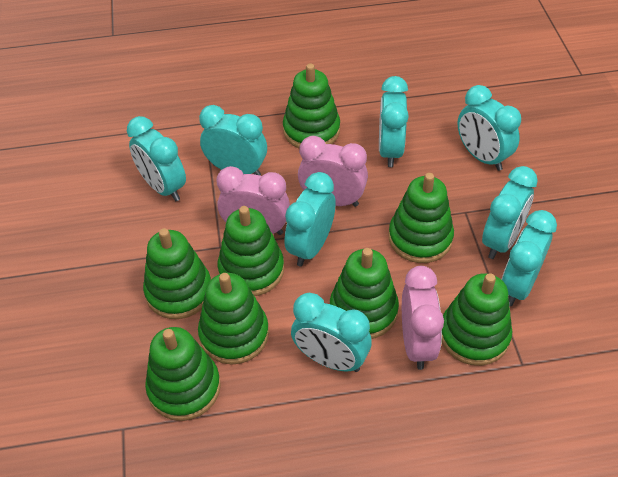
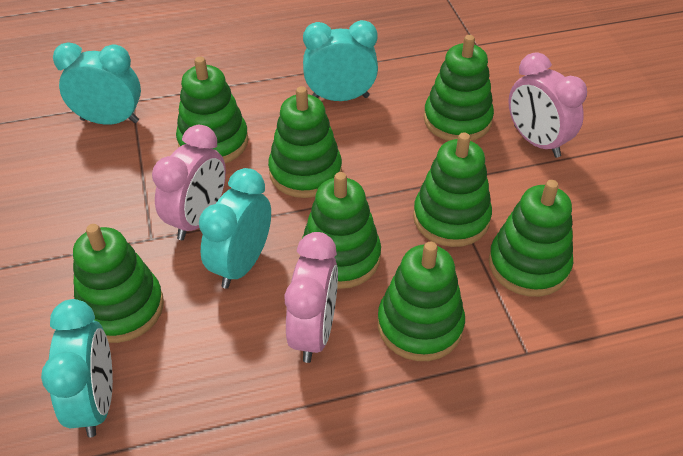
turquoise clock: [127,116,186,201] [199,105,267,176] [285,172,336,267] [291,293,372,372] [379,76,409,167] [457,85,521,171] [482,166,538,259] [501,210,557,306] = 8 -> [41,299,113,437] [53,42,141,125] [199,168,271,289] [303,20,378,101] = 4

